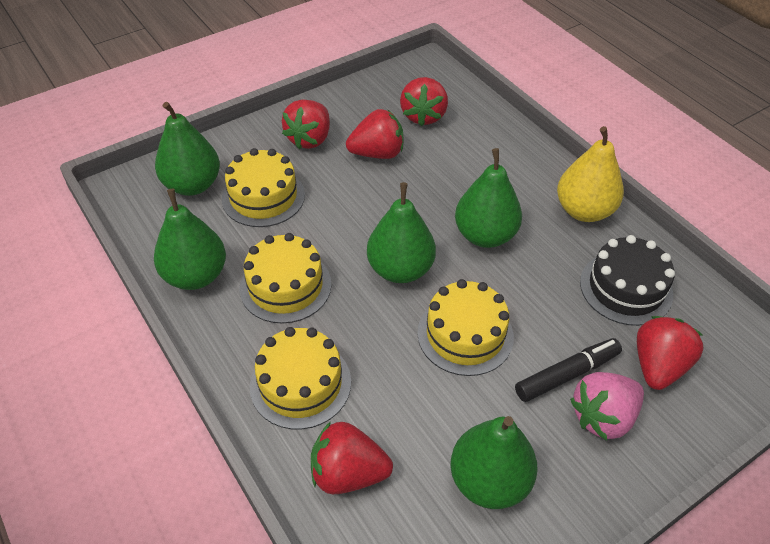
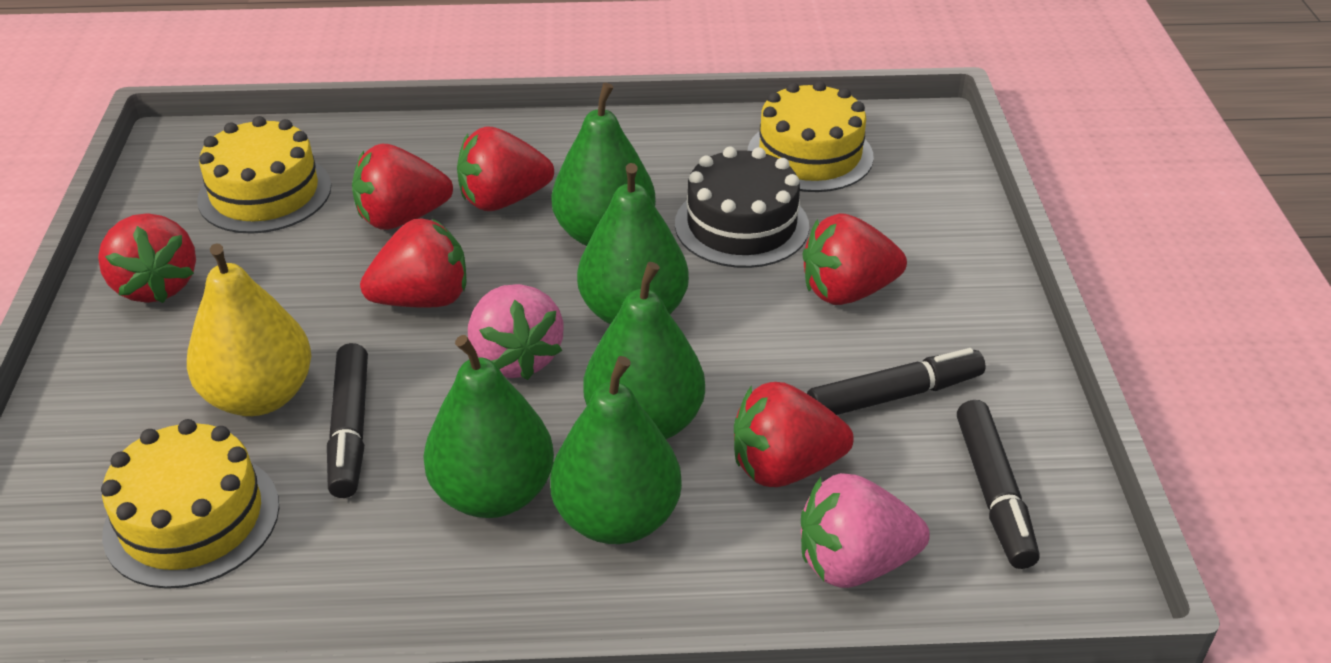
black marker: [515,338,622,402] = 1 -> [327,343,368,498] [807,348,986,415] [957,400,1040,569] = 3
pink strawberry: [570,372,644,440] = 1 -> [468,284,564,380] [801,473,930,588] = 2
red strawberry: [282,99,330,149] [311,421,393,494] [346,109,404,159] [400,77,448,126] [637,316,704,390] = 5 -> [98,213,196,303] [352,144,453,230] [360,218,467,308] [457,126,554,211] [734,382,854,487] [803,213,907,305] = 6
yellow cake: [222,148,305,227] [240,233,331,324] [250,327,351,430] [417,279,514,376] = 4 -> [101,419,279,589] [197,116,331,234] [748,81,874,192] = 3

